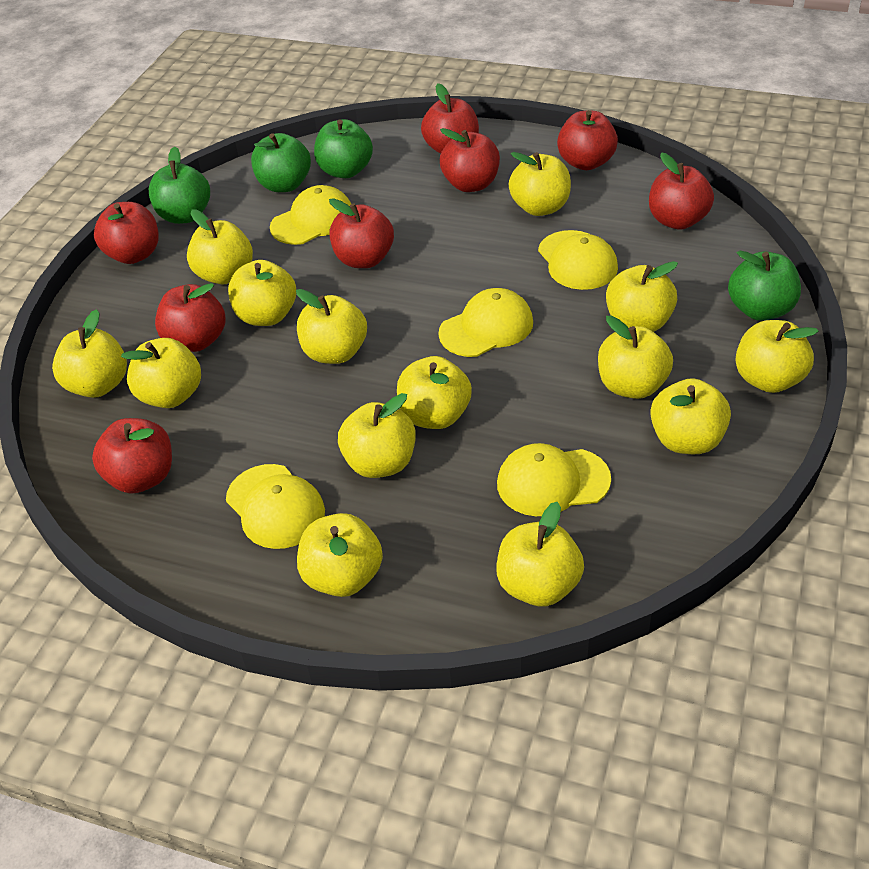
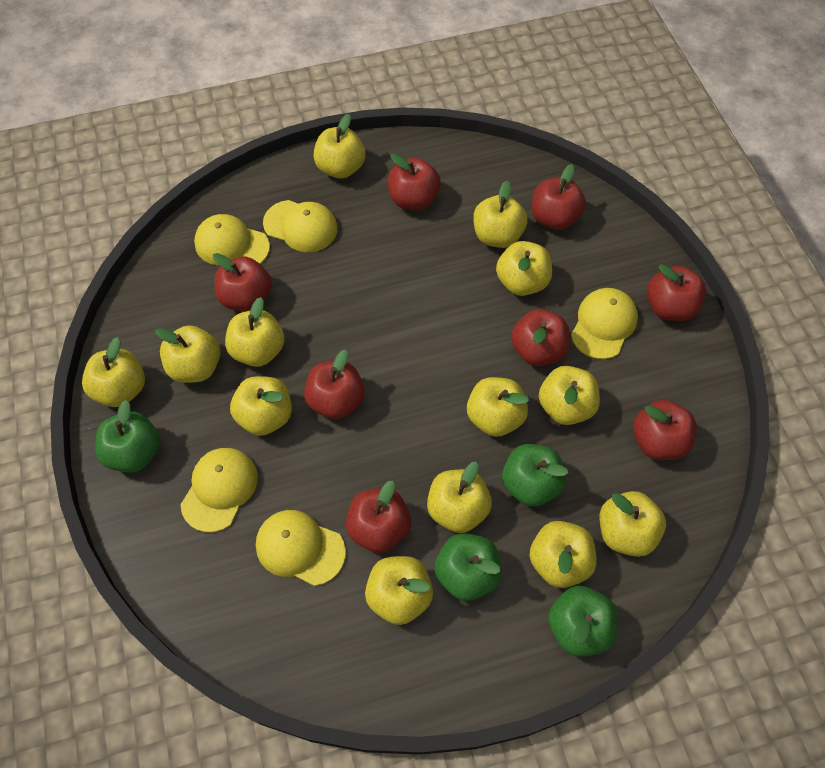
yellow apple: [52,309,127,398] [121,338,201,408] [187,209,253,284] [228,260,296,326] [296,289,367,364] [297,513,383,597] [338,393,416,478] [397,356,472,429] [497,502,584,607] [509,152,571,216] [598,316,673,399] [606,261,678,332] [650,378,731,454] [735,320,819,393] = 14 -> [82,337,145,407] [155,325,221,383] [225,297,285,367] [230,376,292,436] [313,114,365,179] [365,556,433,625] [427,462,492,533] [467,377,529,437] [473,181,528,248] [496,241,552,296] [529,521,597,588] [539,366,600,425] [600,491,666,557] = 13

